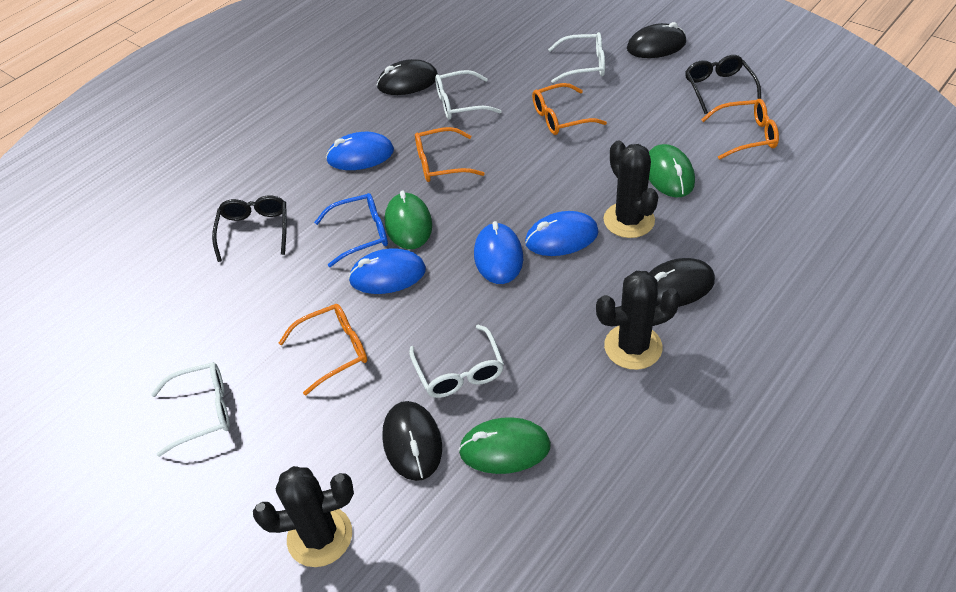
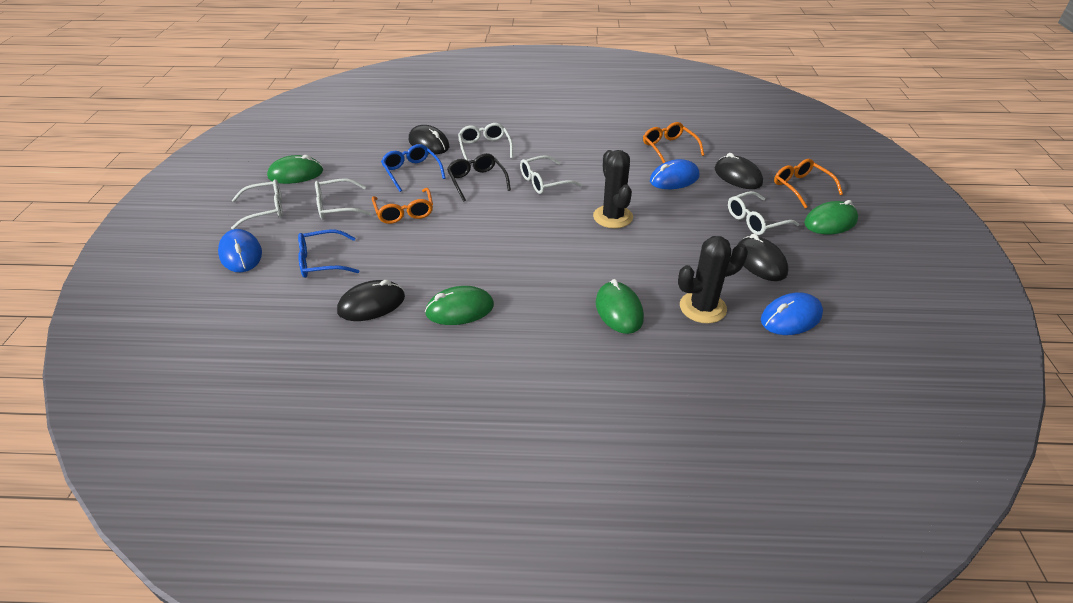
black cactus: [253,466,354,567] [596,271,681,370] [603,141,658,238] = 3 -> [593,150,633,228] [678,236,748,323] = 2
black glasses: [212,196,287,262] [685,55,761,114] = 2 -> [447,153,511,202] = 1
blue glasses: [314,193,388,267] = 1 -> [298,229,359,278] [381,144,446,192] = 2
blue mouse: [326,132,394,170] [348,248,426,294] [474,221,523,284] [525,211,599,256] = 4 -> [218,229,262,272] [650,159,699,189] [761,292,823,335] = 3
green mouse: [385,190,432,249] [458,417,551,474] [649,144,695,197] = 3 -> [267,155,323,184] [425,286,494,325] [596,279,644,334] [804,200,858,234] = 4
orange glasses: [279,304,367,396] [415,127,485,182] [532,83,607,135] [701,99,779,160] = 4 -> [372,188,433,224] [643,122,704,163] [774,159,843,208] = 3
white glasses: [151,362,230,457] [409,325,504,398] [435,70,502,120] [548,32,605,83] = 4 -> [231,179,283,230] [315,179,371,220] [458,123,513,161] [520,155,582,194] [728,191,799,235] = 5

